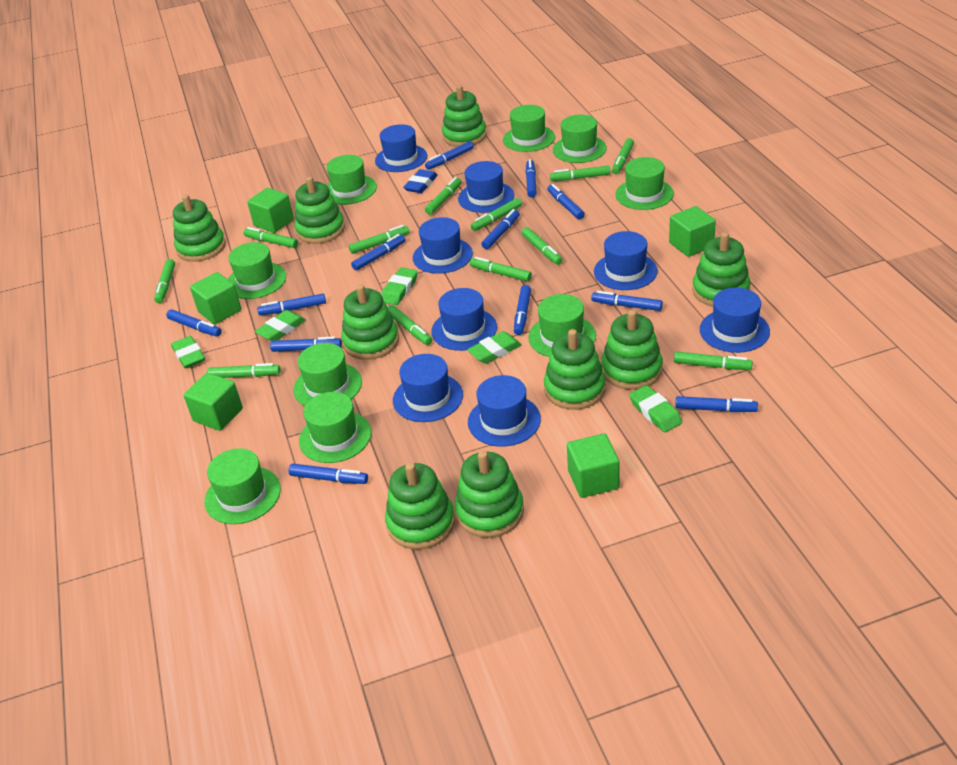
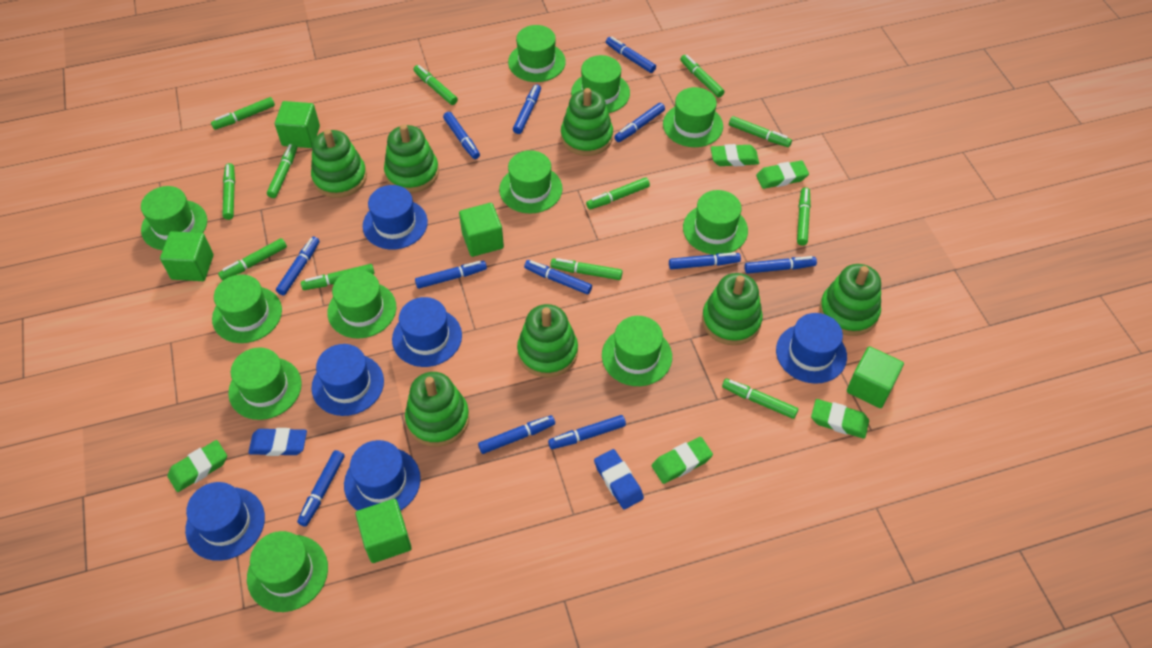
blue eraser: [403,169,438,193] = 1 -> [248,428,307,456] [594,449,644,509] = 2
blue hat: [375,124,427,172] [393,354,463,422] [413,217,473,274] [431,288,497,351] [458,161,514,213] [468,375,541,447] [594,231,658,290] [700,287,770,353] = 8 -> [185,482,265,561] [311,344,384,416] [344,440,421,511] [363,185,428,250] [392,297,462,367] [776,313,847,384] = 6
green hat: [204,448,281,524] [228,242,286,299] [293,343,362,406] [299,392,371,463] [326,155,377,205] [503,105,555,152] [528,294,596,357] [553,115,607,163] [615,157,674,210] = 9 -> [141,186,207,250] [212,274,282,343] [228,348,302,420] [247,531,328,612] [327,270,396,339] [499,150,563,213] [508,25,566,82] [571,55,630,113] [602,316,672,386] [663,87,723,147] [683,190,748,255] = 11
green stacking toy: [173,195,226,262] [295,177,345,244] [341,284,399,360] [385,462,455,550] [442,85,487,147] [455,451,524,538] [544,329,606,410] [601,310,663,390] [692,232,750,307] = 9 -> [311,129,367,198] [384,124,439,193] [405,372,470,447] [517,304,578,378] [561,88,613,156] [702,273,763,345] [819,264,881,336] = 7

